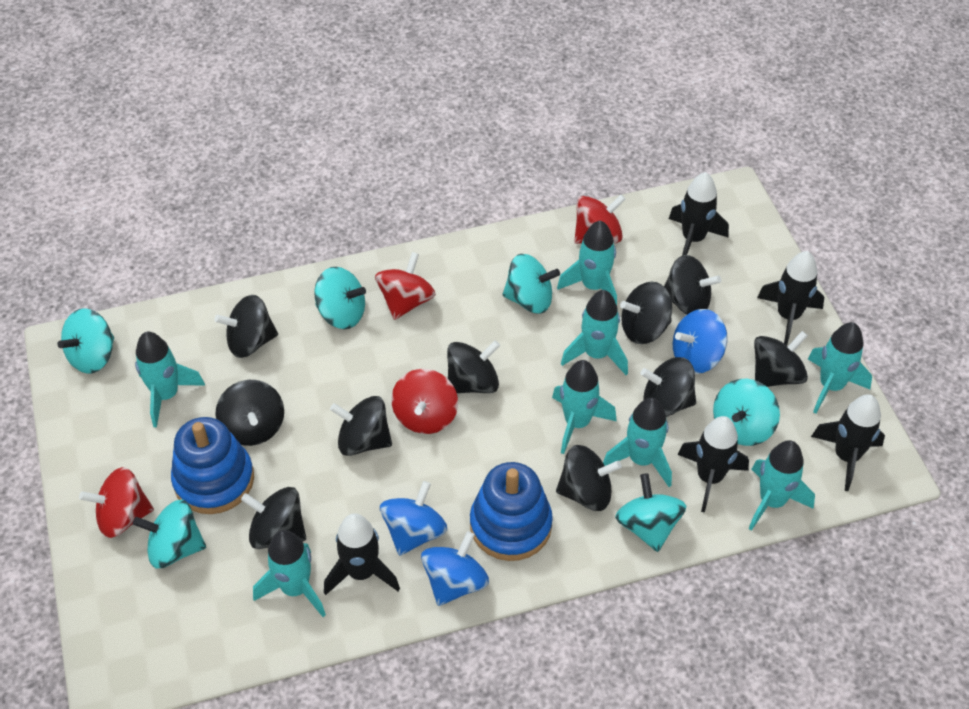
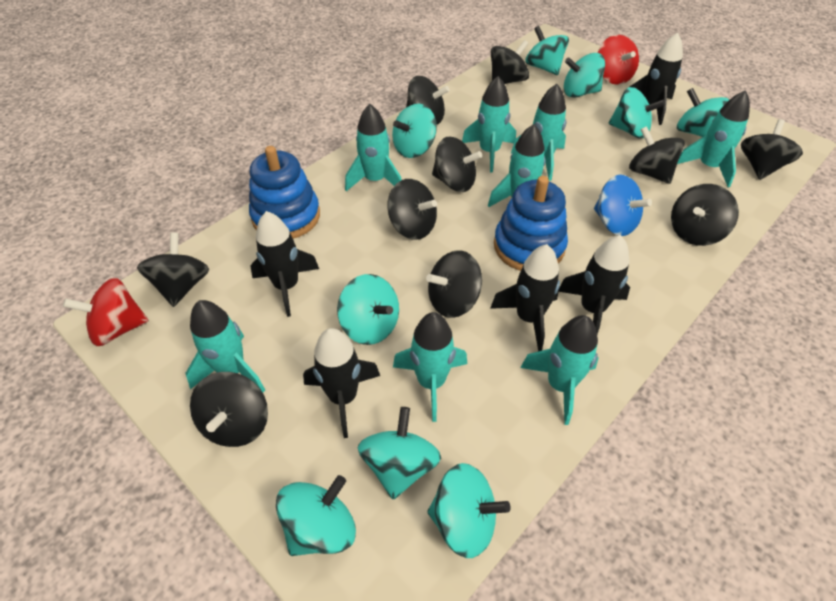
blue spinning top: [380,481,447,556] [421,531,489,606] [673,309,728,374] = 3 -> [594,175,652,236] = 1
red spinning top: [79,467,154,538] [375,252,436,320] [391,369,458,434] [574,194,626,244] = 4 -> [63,277,149,347] [598,35,639,85] = 2
turquoise spinning top: [57,308,114,374] [133,499,206,568] [315,267,366,329] [502,254,560,314] [615,473,686,552] [713,379,780,446] = 6 -> [276,475,356,556] [337,274,399,345] [358,407,441,500] [392,103,437,158] [427,463,511,558] [525,26,569,75] [564,53,605,98] [608,87,665,138] [677,88,730,137] = 9

